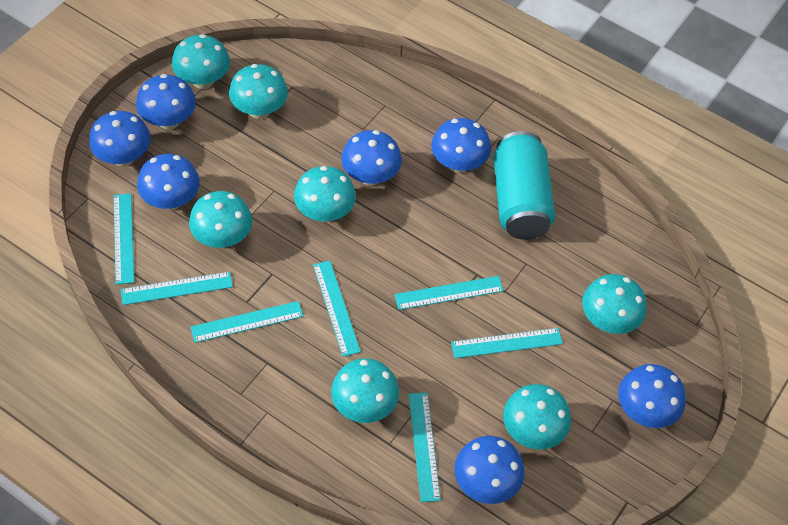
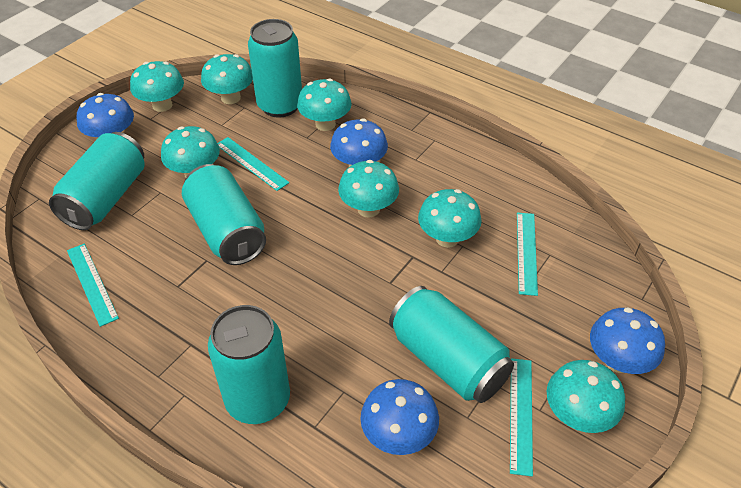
blue mushroom: [89,111,151,167] [136,74,196,130] [137,154,200,210] [341,130,402,186] [431,118,491,173] [454,436,525,504] [618,364,686,428] = 7 -> [77,93,134,137] [330,119,388,167] [360,379,439,455] [590,307,665,374] = 4
turquoise can: [493,131,555,239] = 1 -> [49,132,145,230] [182,164,266,265] [208,305,290,424] [248,19,302,118] [389,286,514,403] = 5
turquoise ruler: [113,193,134,285] [121,272,233,305] [191,301,303,343] [313,261,361,357] [395,276,504,310] [409,392,441,502] [451,328,563,358] = 7 -> [67,244,119,327] [218,137,289,191] [510,358,533,477] [517,212,538,296] = 4

